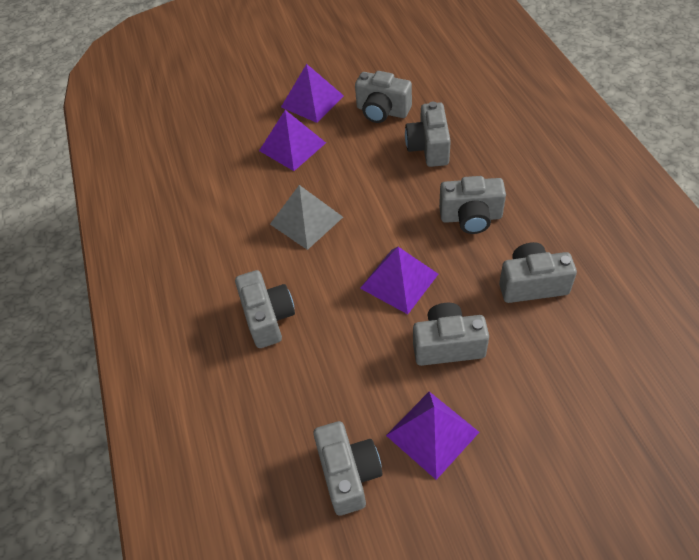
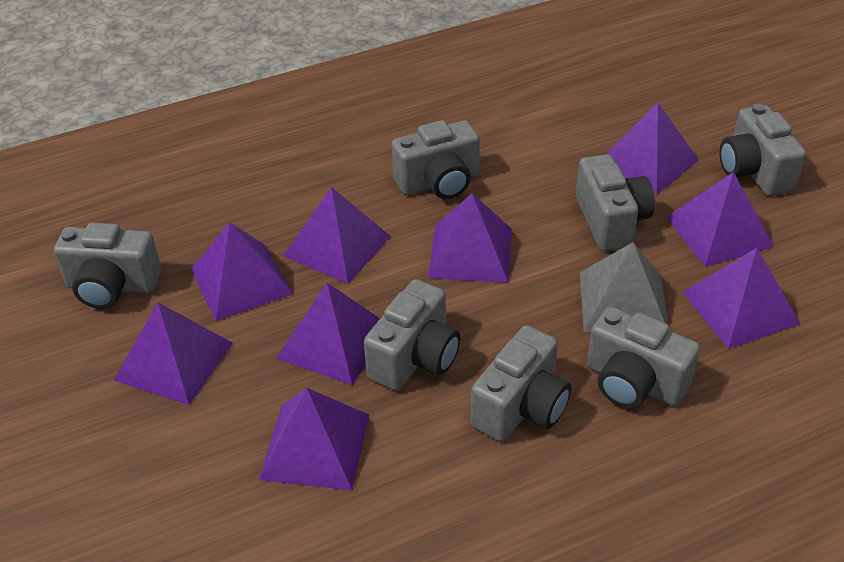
purple pyramid: [259,110,326,171] [281,64,344,123] [360,247,438,314] [386,392,479,480] = 4 -> [114,302,233,405] [191,222,293,321] [259,388,369,491] [276,283,380,385] [283,187,391,284] [428,194,512,283] [605,103,699,194] [666,172,774,267] [682,248,800,349] = 9

